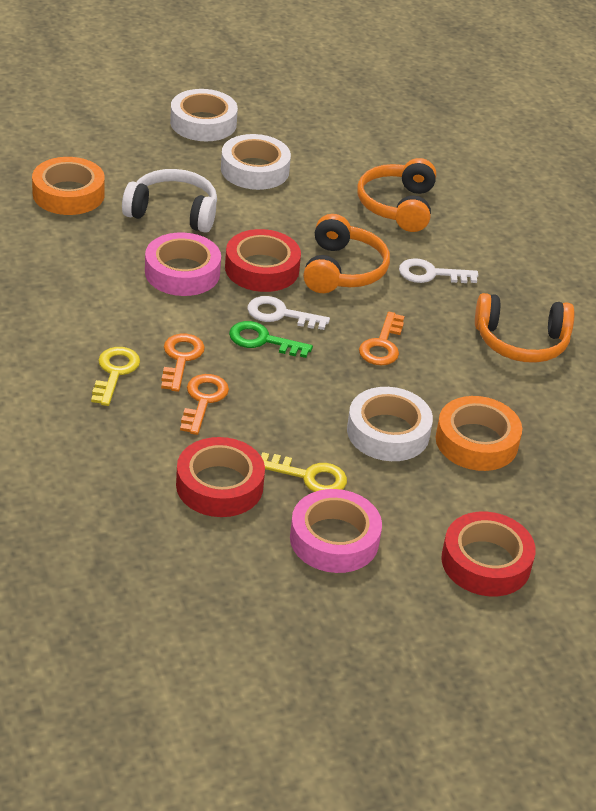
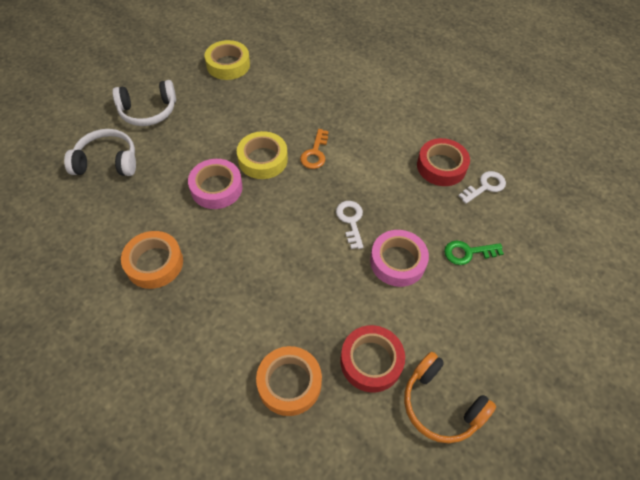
orange headphones: [303,214,390,293] [357,158,436,232] [475,293,575,363] = 3 -> [404,352,496,443] = 1
orange key: [161,334,205,392] [180,374,229,435] [359,312,404,366] = 3 -> [300,129,329,169] = 1
red tape: [176,437,265,517] [225,229,301,292] [441,512,536,596] = 3 -> [340,325,405,393] [417,138,470,186] = 2
white headphones: [122,169,217,233] = 1 -> [64,129,136,176] [112,80,176,126] = 2
white tape: [170,89,238,141] [221,134,291,190] [347,387,433,461] = 3 -> none = 0
yellow key: [91,347,140,406] [261,452,347,492] = 2 -> none = 0
yellow tape: none = 0 -> [204,40,250,80] [237,131,288,179] = 2

